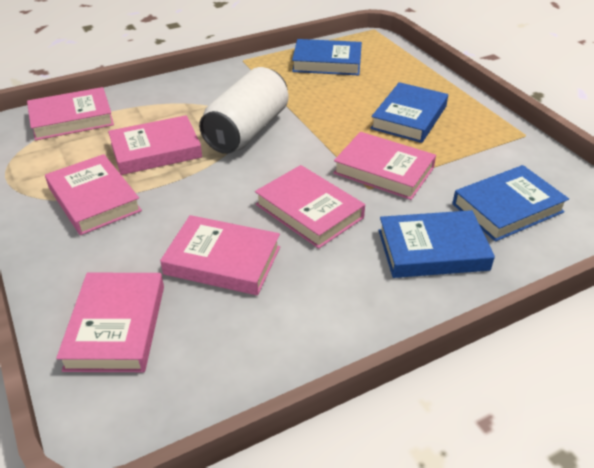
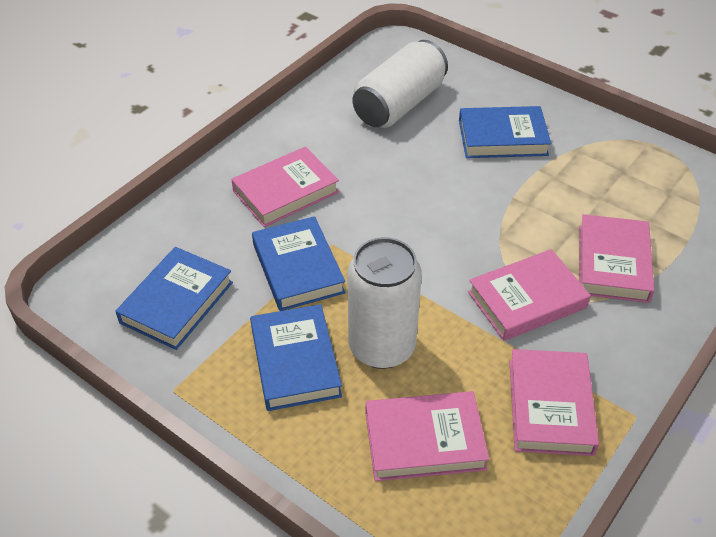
pink book: [27,87,114,140] [45,154,142,235] [56,273,164,372] [108,115,202,175] [160,215,280,295] [255,165,365,249] [333,132,436,200] = 7 -> [231,147,339,227] [366,391,489,481] [468,249,591,341] [509,349,599,456] [579,214,654,303] = 5
white can: [199,67,288,154] = 1 -> [348,237,422,369] [352,40,448,128] = 2

